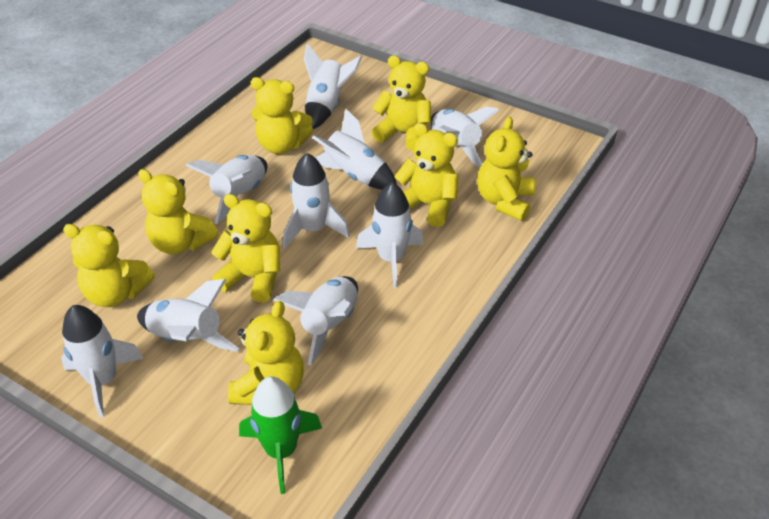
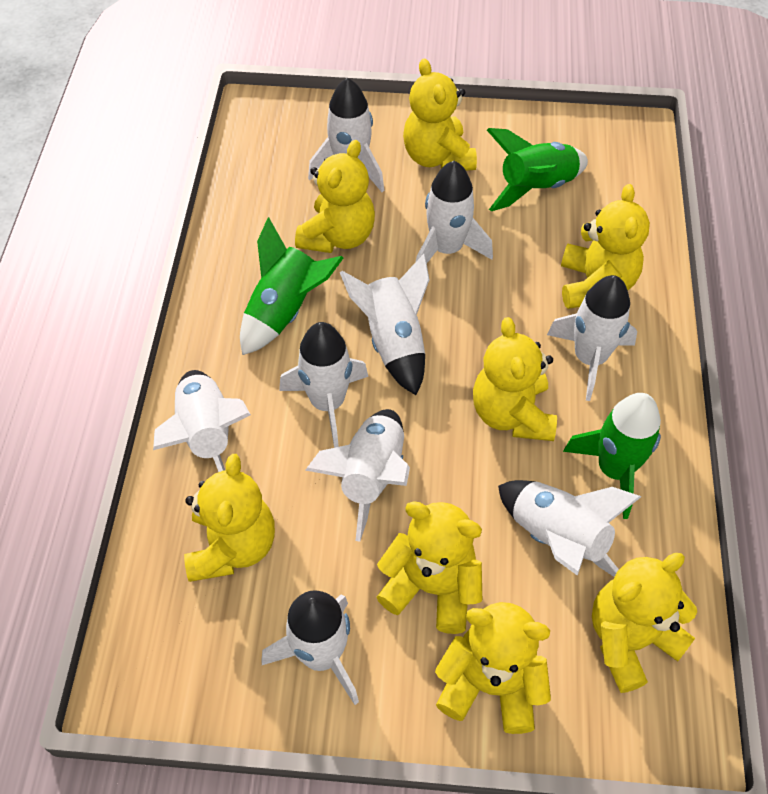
green rocket: [239,376,322,494] = 1 -> [240,217,343,355] [487,128,588,211] [563,393,661,519] = 3

